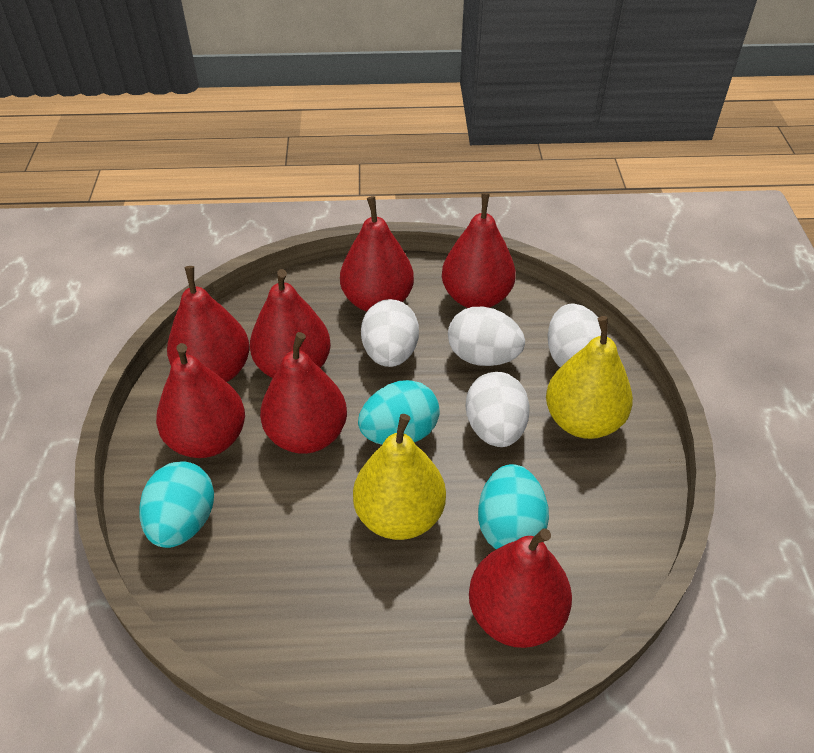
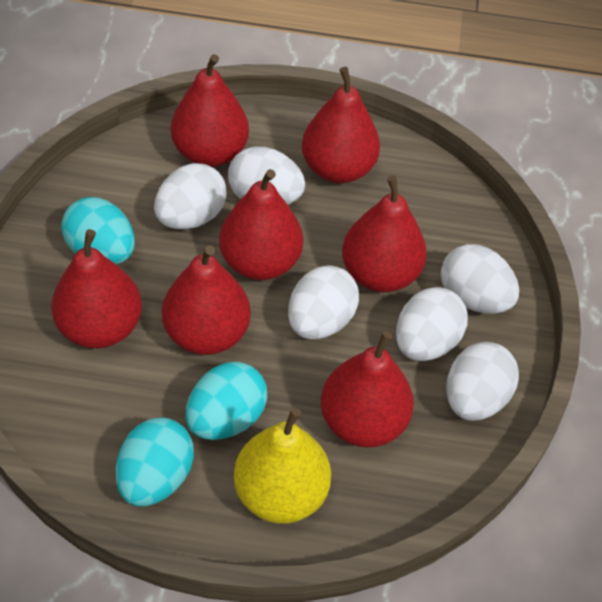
white egg: [361,299,419,367] [448,307,525,366] [465,372,530,447] [548,304,608,367] = 4 -> [154,163,227,229] [228,147,305,205] [288,265,359,339] [396,287,468,361] [441,244,519,314] [446,342,519,420] = 6
yellow pear: [353,414,446,540] [546,316,633,439] = 2 -> [234,408,331,524] = 1

